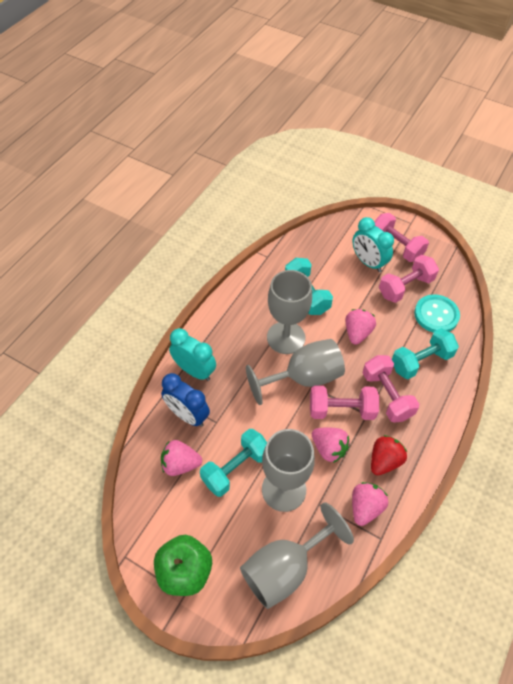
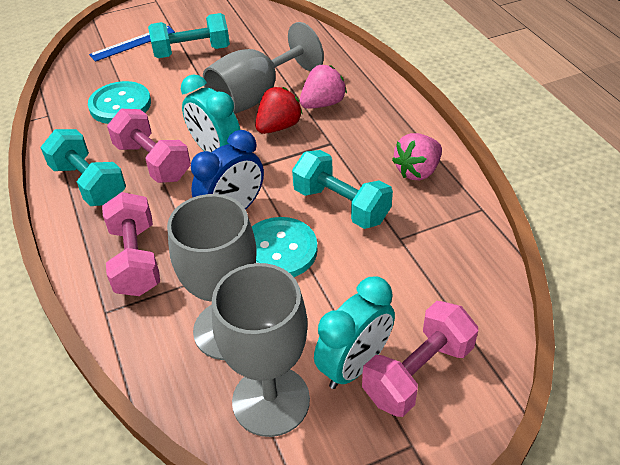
blue ruler: none = 0 -> [89,26,175,62] = 1
green apple: [154,535,212,596] = 1 -> none = 0
grey goblet: [240,502,354,609] [246,339,345,405] [262,429,315,512] [267,270,312,354] = 4 -> [167,194,257,360] [203,22,324,114] [212,263,310,437] = 3
pink dumbbell: [310,386,379,420] [363,355,419,423] [374,213,429,262] [379,255,439,303] = 4 -> [102,192,160,296] [107,109,191,183] [362,301,478,417] = 3
pink strawberry: [161,440,202,476] [312,427,350,463] [345,309,376,345] [352,482,388,526] = 4 -> [300,65,347,109] [392,133,442,180] = 2
turquoise button: [414,294,460,333] = 1 -> [88,81,151,124] [252,217,318,277] = 2

